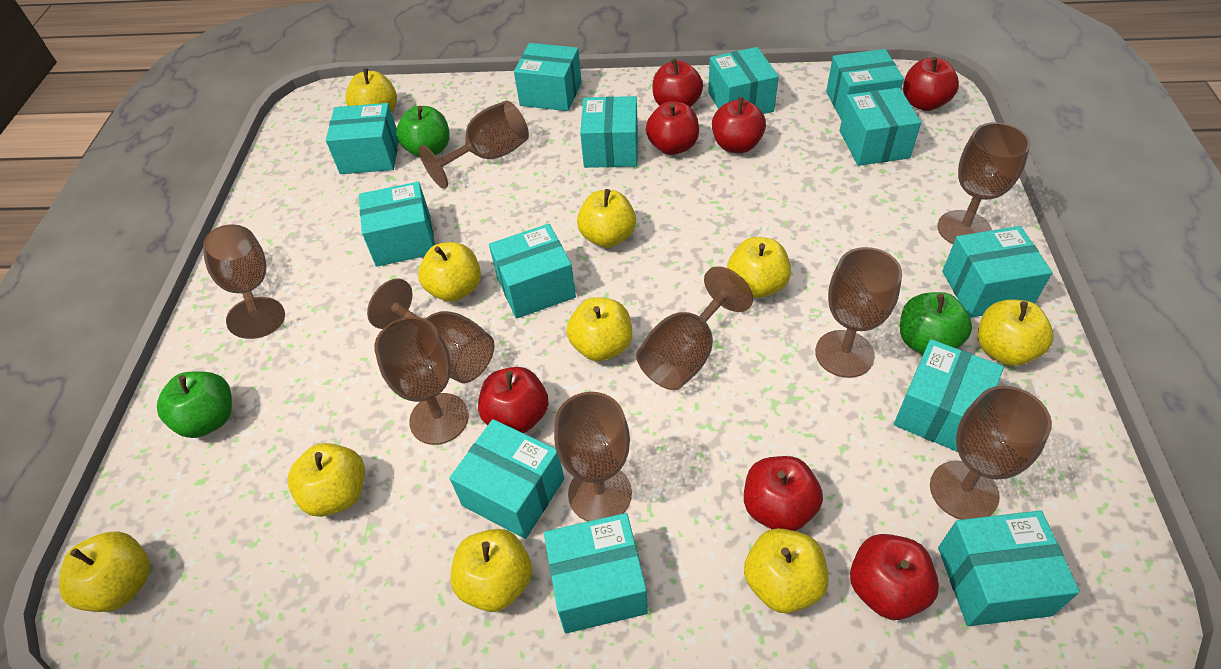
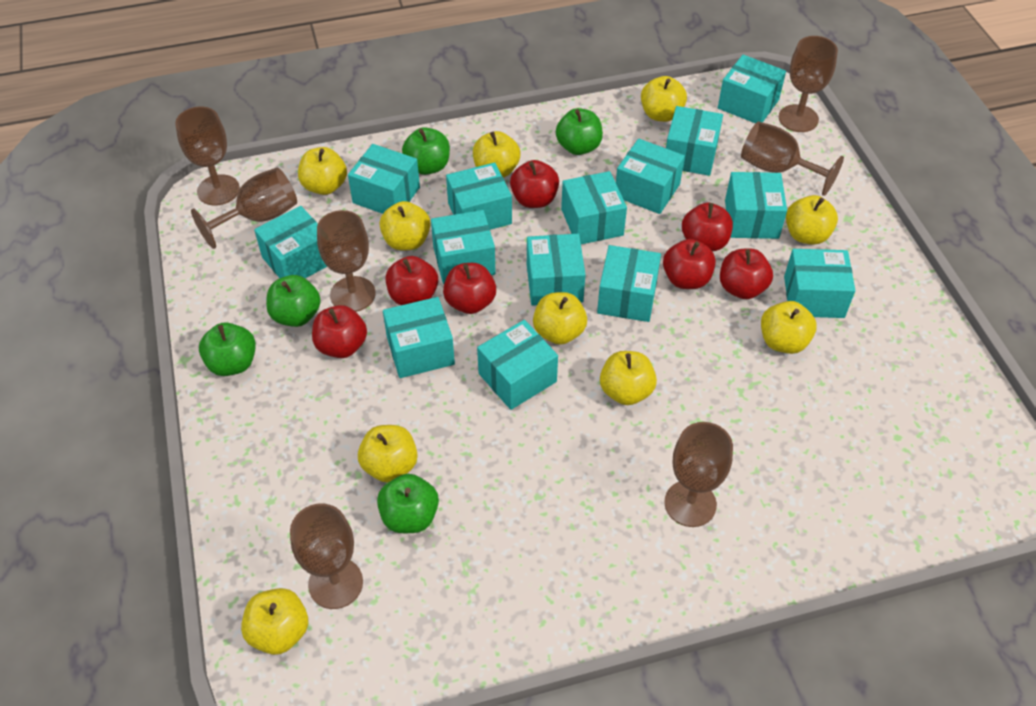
brown goblet: [203,224,285,339] [367,278,494,383] [374,317,469,445] [419,101,529,189] [554,392,632,522] [636,266,753,390] [815,247,902,378] [930,386,1052,520] [937,122,1031,244] = 9 -> [175,107,240,206] [191,168,297,249] [290,504,363,609] [317,210,376,312] [664,422,733,527] [741,121,844,196] [779,36,838,132] = 7
green apple: [157,371,232,438] [396,106,450,157] [900,292,972,354] = 3 -> [199,323,256,376] [266,275,321,327] [377,474,439,533] [402,127,450,175] [556,108,603,155] = 5
turquoise box: [326,103,399,174] [359,182,435,267] [449,419,564,539] [489,224,576,319] [514,43,582,111] [544,513,648,633] [580,96,638,168] [708,47,779,114] [826,49,904,121] [840,88,921,166] [894,339,1004,452] [938,510,1080,626] [942,226,1053,318] = 13 -> [254,206,327,278] [348,144,420,214] [383,297,455,378] [431,210,495,284] [446,162,512,230] [477,320,558,410] [527,234,586,306] [561,171,627,244] [597,245,661,322] [616,139,685,214] [666,106,723,176] [718,55,786,123] [725,172,787,239] [784,249,855,318] = 14

